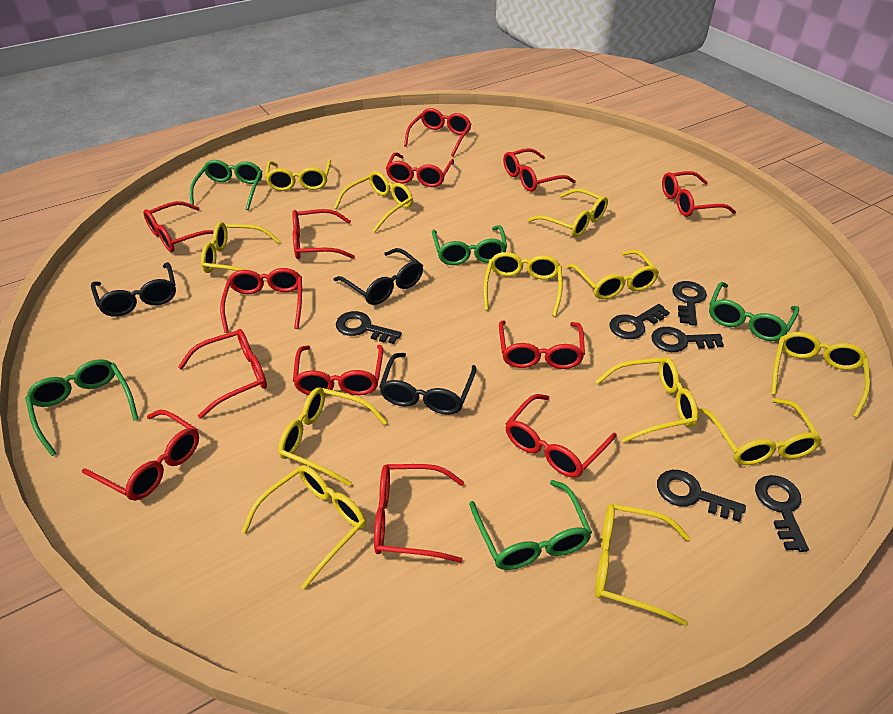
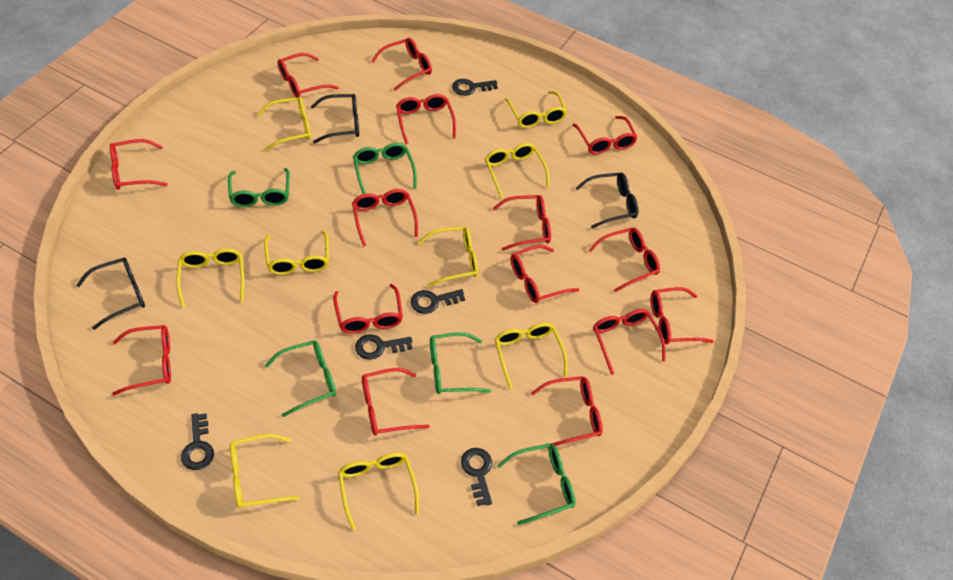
black key: [336,311,402,344] [609,304,670,339] [651,327,724,352] [657,470,746,522] [672,281,707,326] [755,475,809,552] = 6 -> [181,413,214,470] [355,334,412,360] [411,289,465,314] [452,79,498,96] [461,448,492,506] = 5
red glasses: [82,410,199,501] [143,201,214,252] [178,329,267,419] [220,268,302,333] [292,209,355,259] [293,345,383,395] [374,464,464,563] [386,152,454,187] [404,108,471,156] [499,321,585,369] [503,148,576,192] [505,394,617,478] [662,171,736,217] = 13 -> [110,139,168,190] [112,325,171,396] [277,53,339,98] [333,284,403,334] [352,189,418,247] [362,368,430,436] [371,38,432,91] [396,94,456,144] [493,195,551,251] [511,245,579,303] [531,376,603,448] [572,116,638,154] [588,228,660,292] [593,309,666,375] [650,287,714,344] = 15
yellow glasses: [201,222,280,273] [242,465,366,589] [265,159,331,191] [278,387,387,486] [334,171,413,232] [483,252,563,317] [528,188,608,237] [567,250,659,300] [595,357,698,442] [595,504,690,626] [700,398,822,465] [771,332,870,418] = 12 -> [176,248,244,308] [230,434,300,508] [257,97,311,151] [264,230,329,275] [338,452,419,530] [418,227,478,287] [485,143,550,199] [495,323,568,389] [505,91,567,128] = 9

